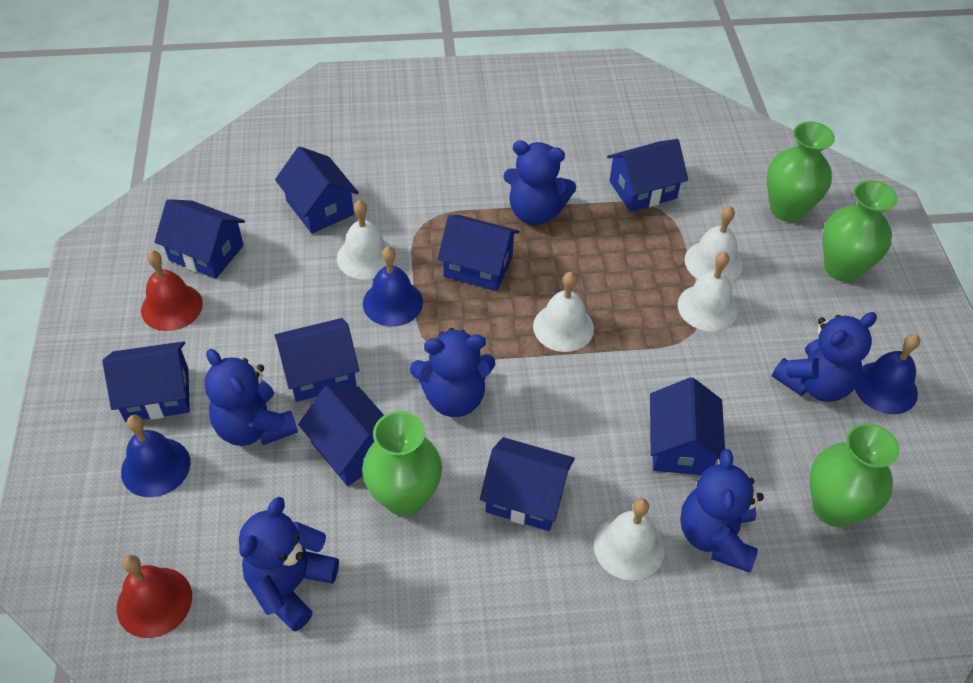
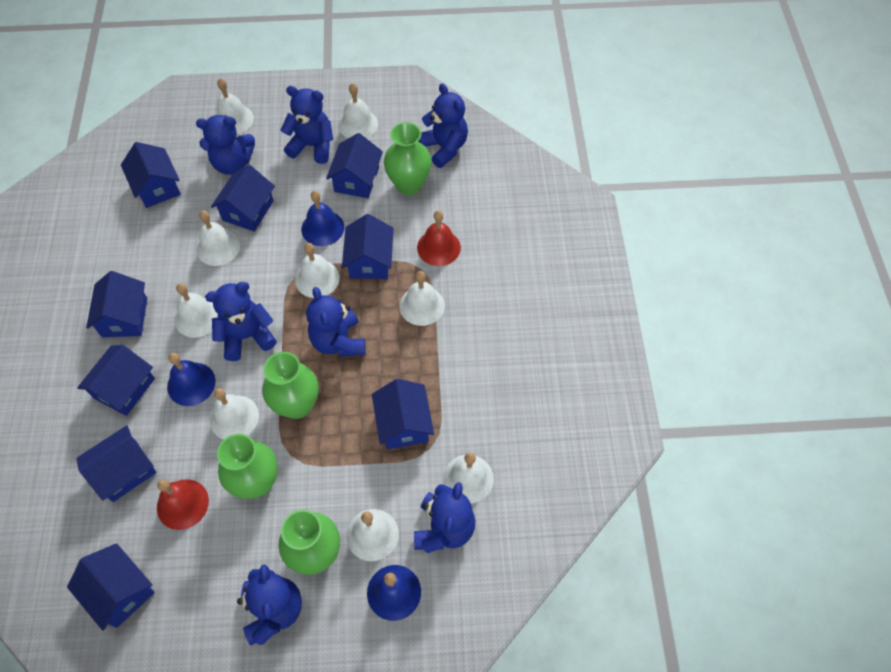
blue teddy bear: [205,349,298,446] [239,497,339,632] [410,328,495,417] [503,141,576,225] [680,449,764,573] [772,312,877,402] = 6 -> [196,115,255,175] [205,282,276,361] [237,565,302,646] [281,86,333,164] [306,287,366,357] [414,482,476,553] [418,83,468,168] = 7
white bell: [337,200,395,279] [533,272,594,352] [594,498,665,581] [678,252,738,331] [685,206,743,282] = 5 -> [175,283,218,338] [196,210,240,266] [210,388,259,440] [216,78,254,134] [295,243,340,298] [338,83,378,138] [346,509,399,561] [399,271,445,326] [443,452,494,503] = 9

